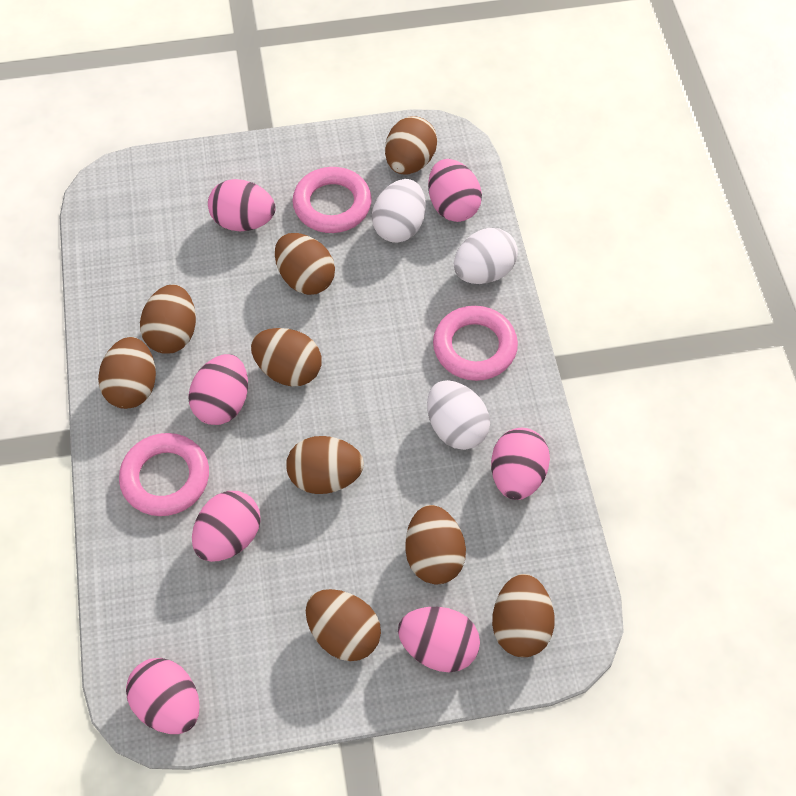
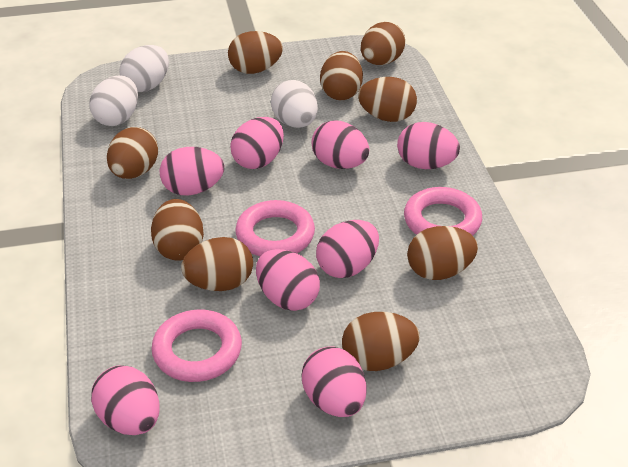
pink egg: [126,658,200,734] [188,354,248,425] [192,491,261,562] [208,179,276,231] [398,607,480,672] [428,159,482,222] [491,428,550,500] = 7 -> [91,365,160,435] [160,147,224,196] [230,117,284,169] [256,249,320,311] [302,346,367,417] [311,120,369,169] [316,220,379,278] [397,122,460,169] = 8

